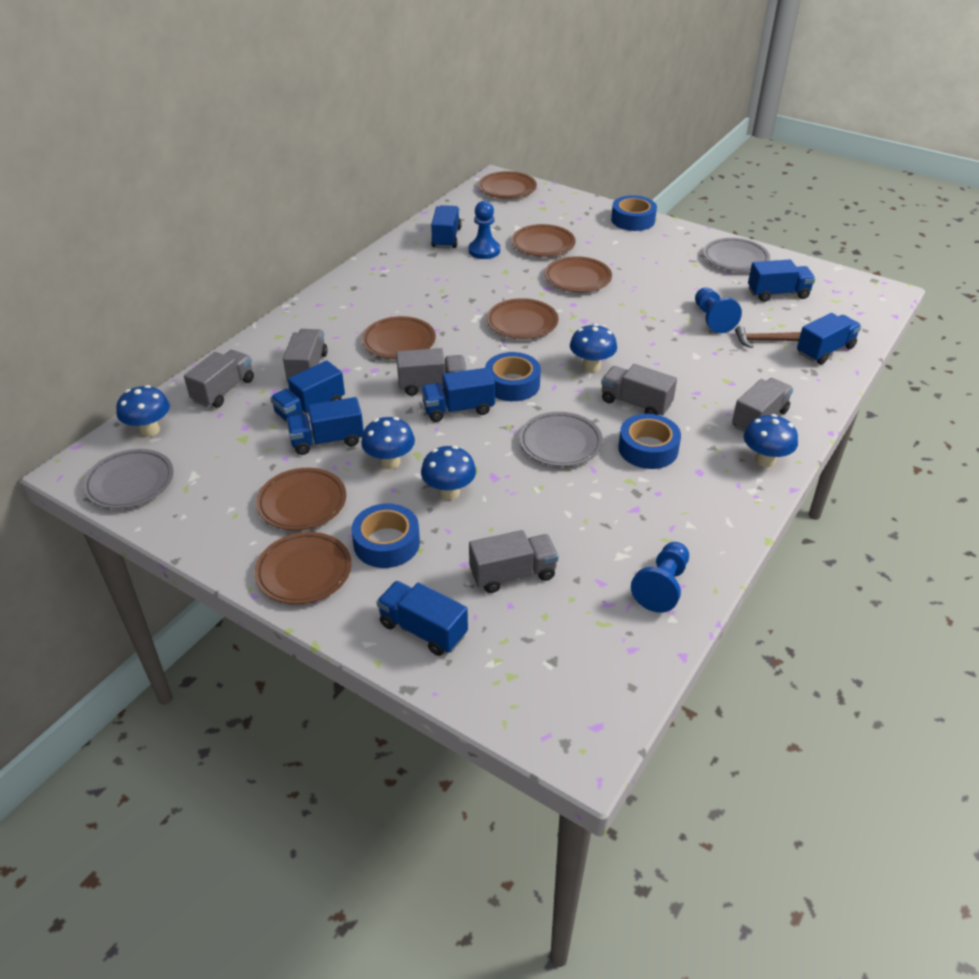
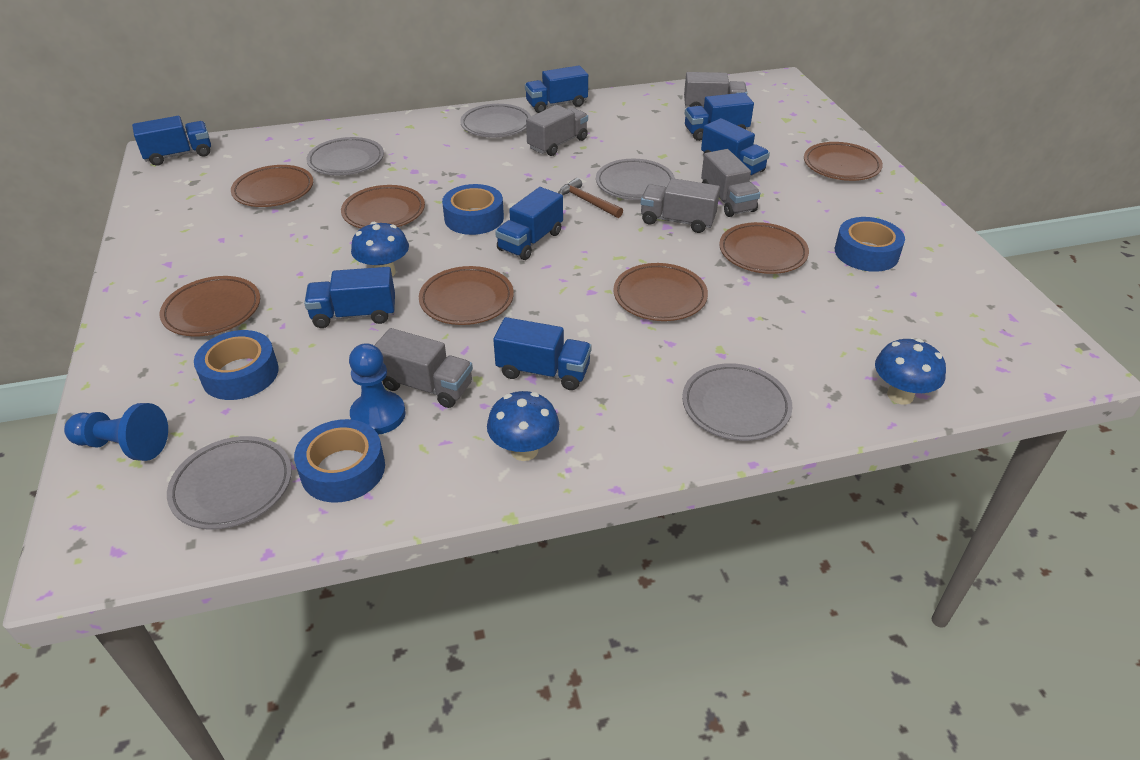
blue mushroom: [116,385,170,437] [361,417,415,469] [421,446,476,500] [570,324,617,372] [744,414,798,467] = 5 -> [351,222,409,277] [487,391,559,461] [875,339,946,405] = 3
blue pawn: [469,201,500,259] [631,542,689,612] [695,287,742,333] = 3 -> [64,403,168,461] [349,343,406,435] = 2
grey plate: [83,449,174,509] [519,412,603,467] [704,238,770,272] = 3 -> [167,436,292,529] [307,137,384,175] [460,104,531,137] [596,159,675,200] [682,363,792,441] = 5
grey truck: [184,350,254,408] [283,329,328,381] [396,348,467,396] [469,530,559,593] [601,364,677,415] [732,378,793,432] = 6 -> [374,328,473,408] [526,105,588,156] [640,178,720,233] [684,72,747,108] [701,149,760,217] = 5

